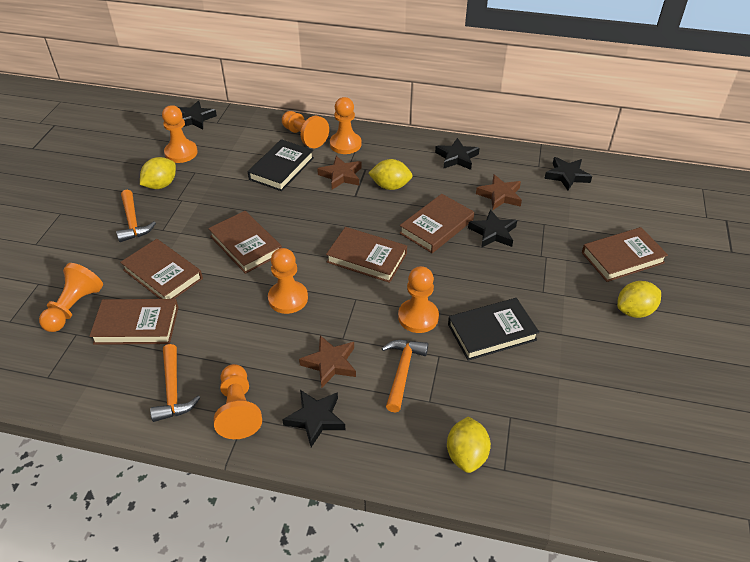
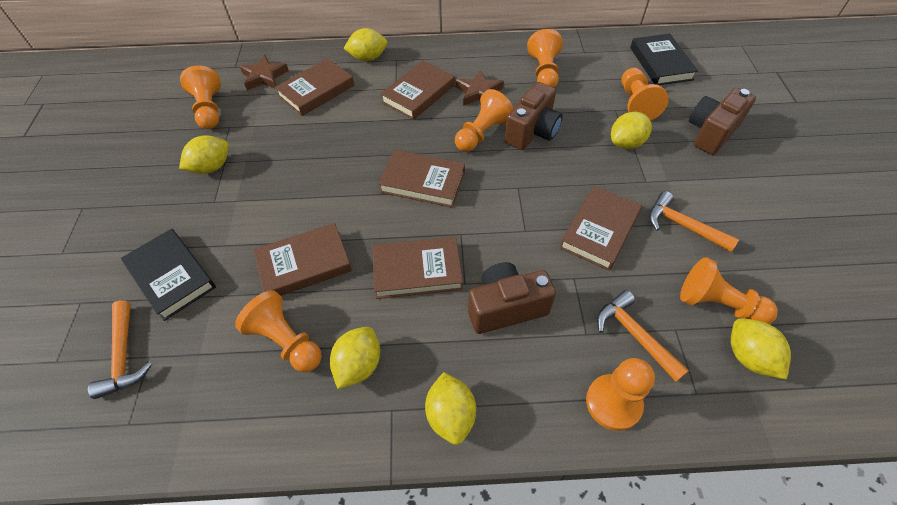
black star: [178,101,217,129] [282,390,345,447] [435,138,480,170] [468,209,517,248] [544,157,592,191] = 5 -> none = 0
brown camera: none = 0 -> [468,262,556,334] [505,82,563,150] [689,88,756,155] = 3
brown star: [299,335,356,388] [317,156,362,190] [476,174,522,210] = 3 -> [239,55,289,91] [456,70,504,106] = 2
yellow lemon: [140,157,176,189] [368,159,412,190] [447,416,491,473] [617,281,661,318] = 4 -> [179,135,229,174] [330,327,380,389] [343,28,387,61] [425,372,476,445] [611,112,652,149] [731,318,791,379] = 6

